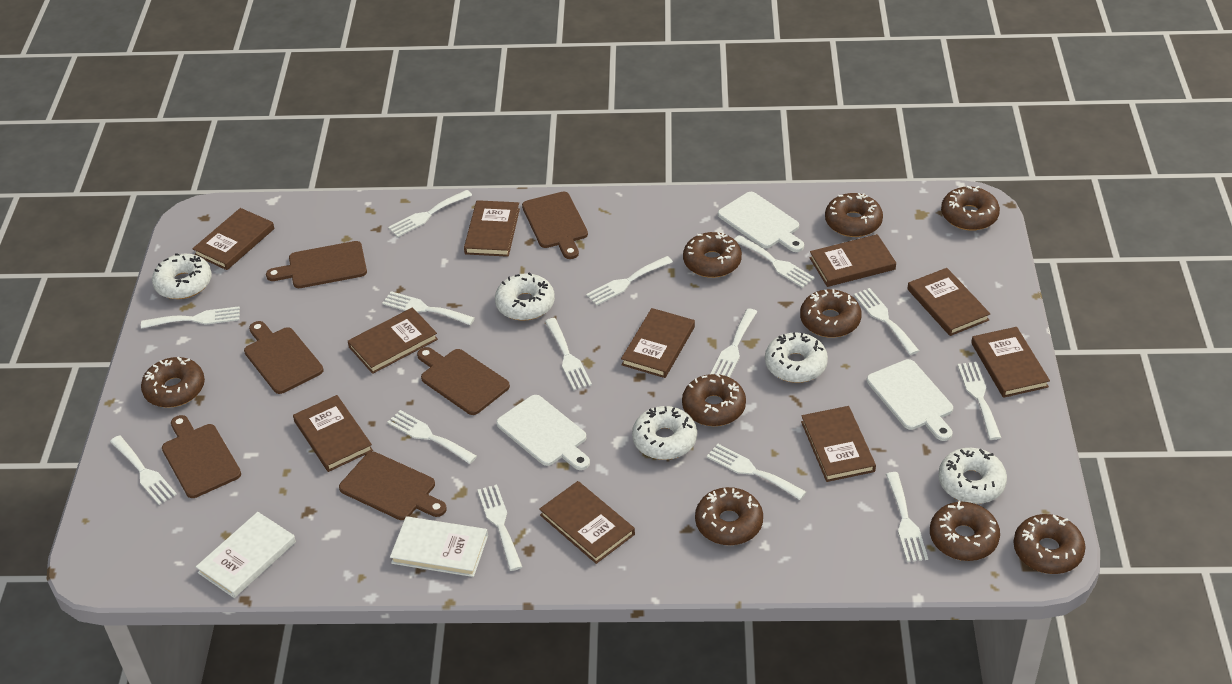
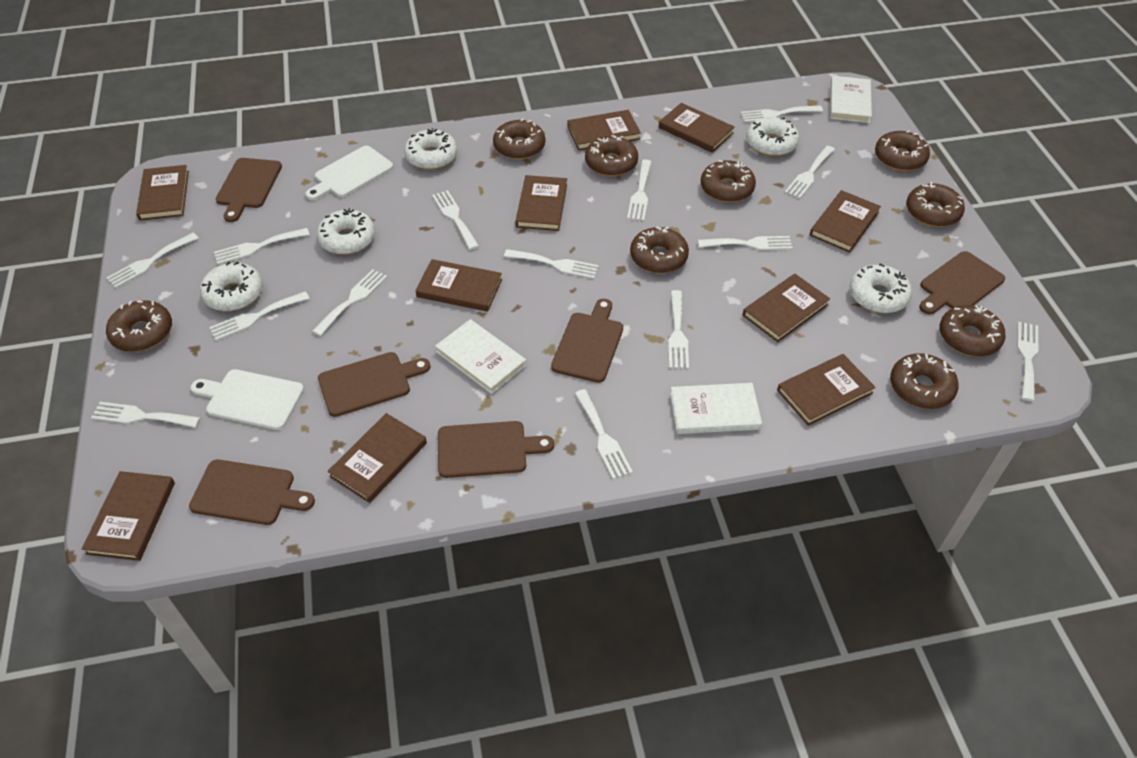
white book: [196,512,296,598] [390,516,488,577] = 2 -> [435,319,526,394] [670,383,762,434] [830,76,872,123] = 3
white cutting board: [496,395,590,470] [718,192,804,252] [867,359,953,441] = 3 -> [191,369,304,430] [306,146,393,200] = 2

